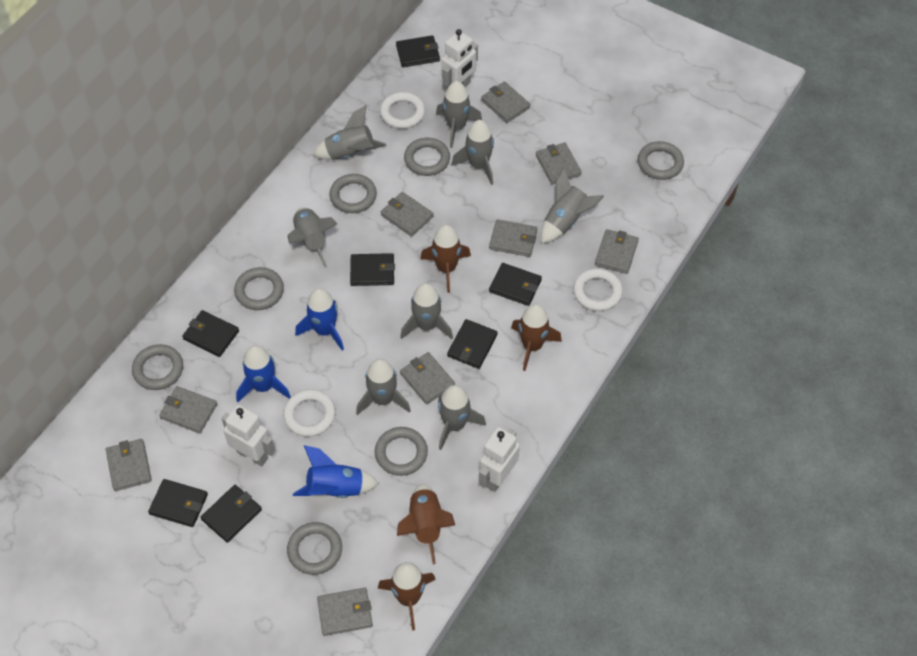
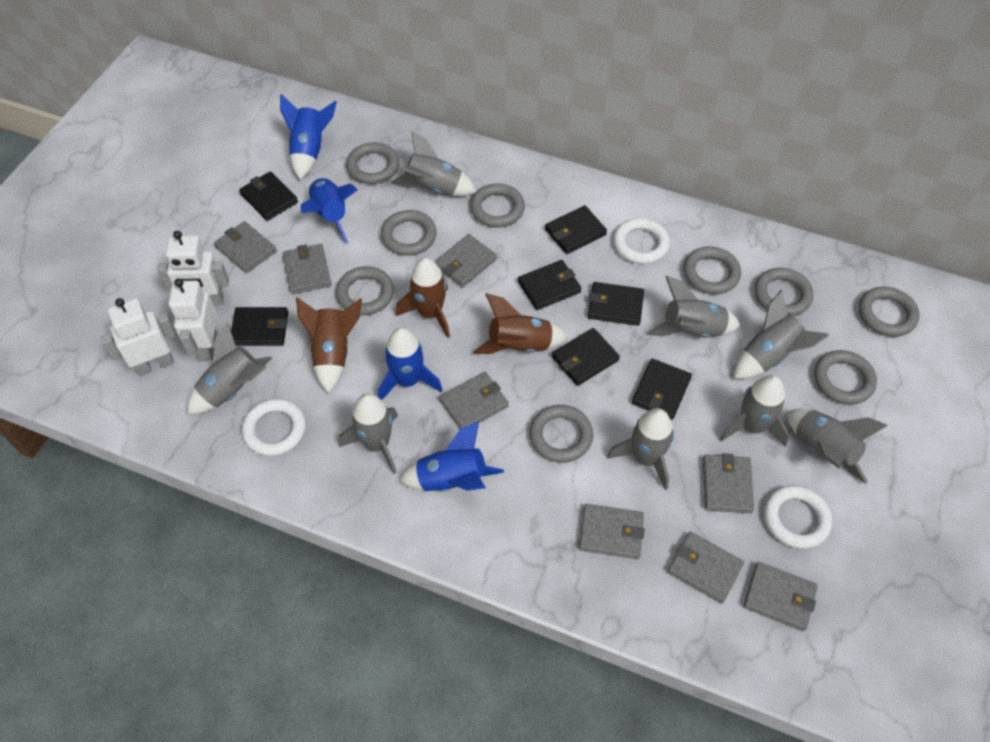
blue rocket: [236,345,291,402] [293,445,379,498] [295,288,344,351] = 3 -> [280,94,337,179] [301,178,358,243] [378,327,442,400] [399,421,504,492] = 4
brown rocket: [378,562,436,630] [397,484,455,564] [420,225,471,293] [511,304,562,371] = 4 -> [296,297,362,393] [396,258,450,338] [473,293,568,354] = 3
grey ring: [132,344,183,390] [234,267,284,310] [287,522,342,575] [329,174,377,213] [375,427,428,476] [404,138,450,176] [638,141,684,180] = 7 -> [336,266,394,315] [346,142,399,184] [381,210,437,256] [470,183,525,228] [529,405,593,463] [683,247,741,294] [754,268,813,316] [814,350,877,405] [859,286,919,337] = 9
grey wallet: [106,439,152,491] [159,386,217,434] [317,588,373,636] [381,192,433,237] [400,352,455,405] [481,81,530,123] [489,219,537,257] [536,143,582,185] [595,229,639,274] = 9 -> [214,221,277,273] [283,244,332,294] [434,234,497,288] [439,372,509,429] [579,504,644,559] [667,532,744,604] [703,453,754,513] [744,562,818,631] = 8

